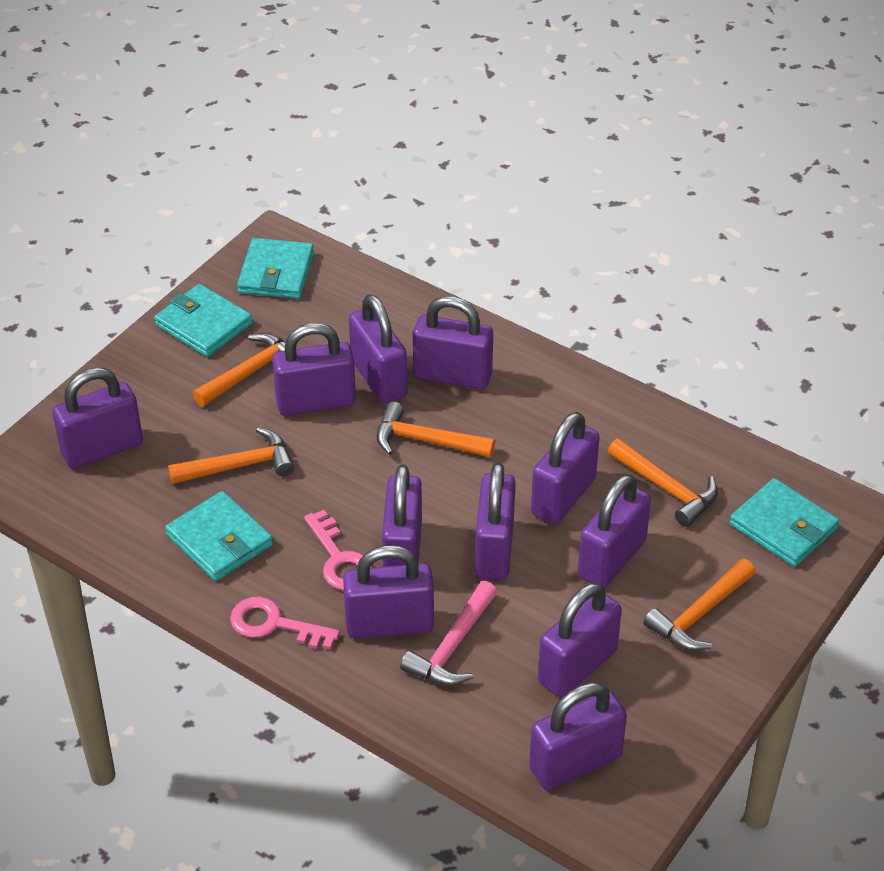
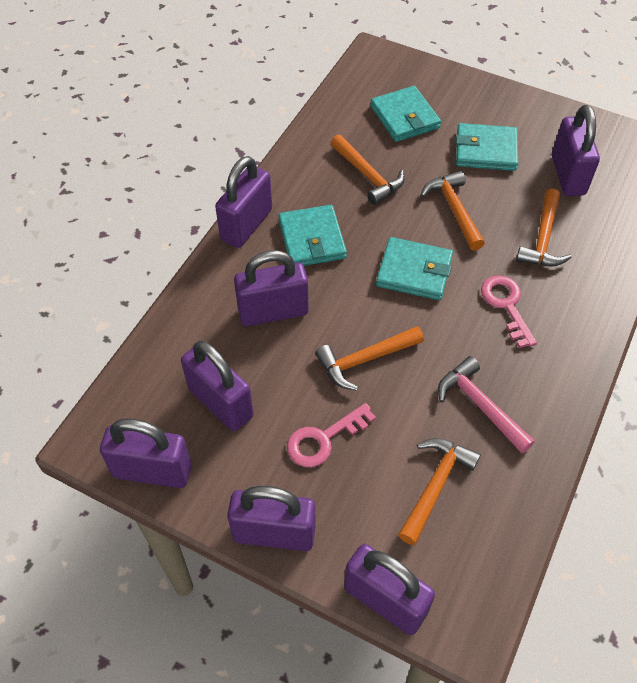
purple padlock: [52,367,143,469] [272,323,356,416] [343,545,434,639] [349,294,407,404] [382,465,422,567] [413,296,493,390] [475,462,516,580] [529,682,627,790] [531,412,600,525] [538,583,622,697] [578,474,651,588] = 11 -> [100,419,192,488] [181,341,254,431] [215,156,272,248] [227,486,315,551] [234,250,309,326] [344,544,435,635] [552,105,600,196] = 7

